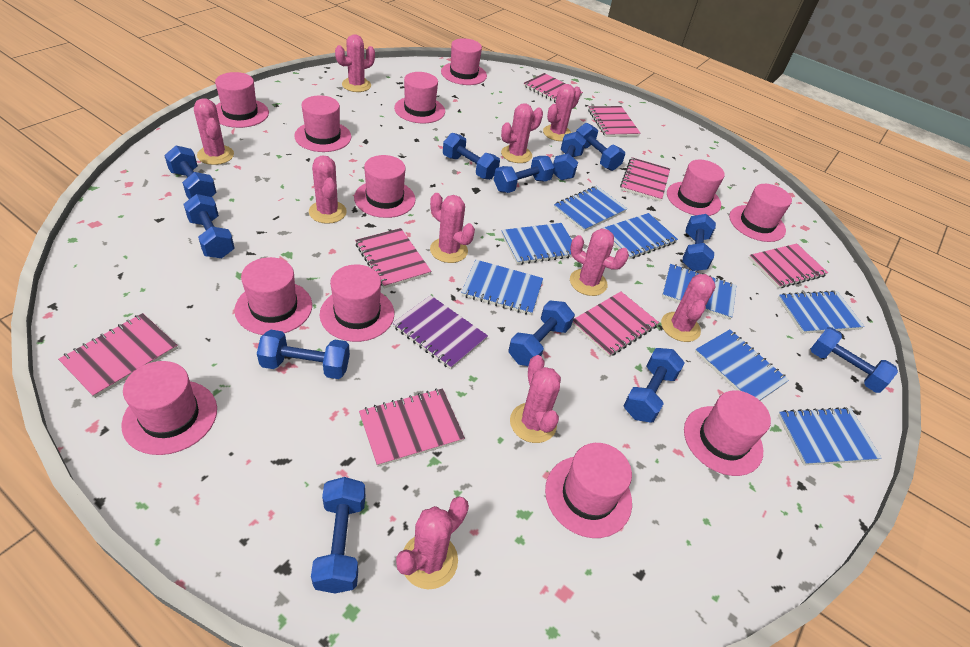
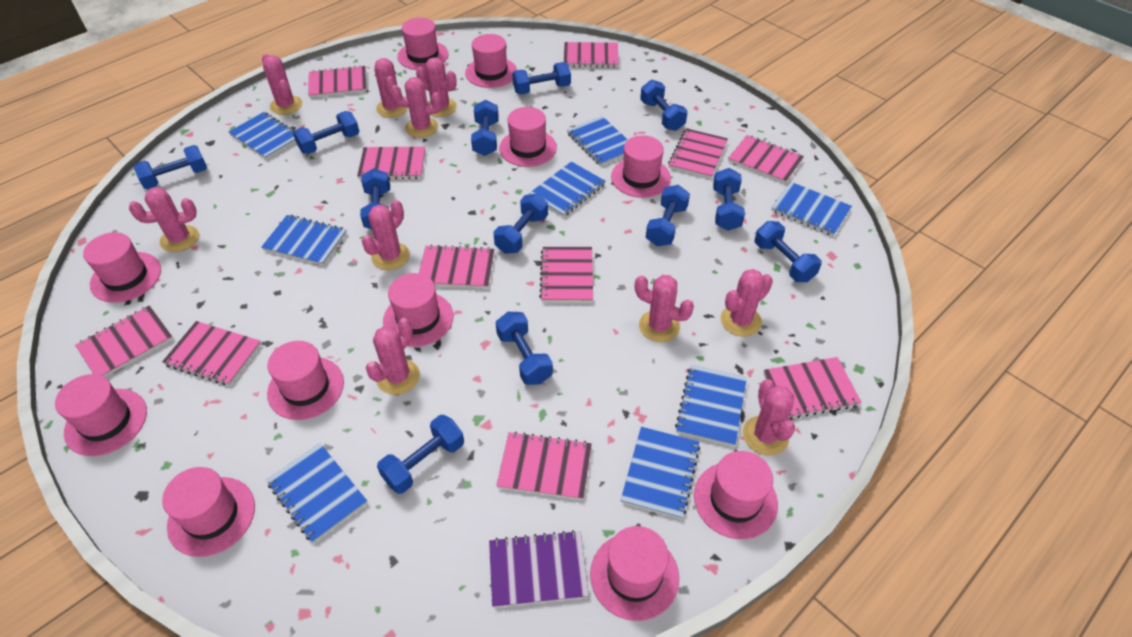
pink hat: [121,361,217,455] [215,72,269,128] [234,257,312,335] [294,95,351,152] [320,264,394,342] [354,155,416,218] [394,72,445,123] [441,38,487,85] [545,443,632,538] [667,160,725,216] [684,390,771,476] [729,184,792,242] = 12 -> [55,374,147,456] [83,232,161,302] [162,467,255,557] [267,341,344,420] [383,273,453,347] [397,18,449,70] [465,34,517,88] [499,107,557,167] [590,526,679,621] [611,135,671,198] [694,451,778,539] = 11
pink notebook: [58,313,178,398] [355,228,431,289] [359,388,465,467] [524,73,583,103] [572,291,659,357] [588,106,641,137] [620,157,670,202] [748,244,828,288] = 8 -> [75,305,173,377] [162,321,261,386] [308,65,367,98] [357,146,425,179] [419,245,494,289] [496,431,592,500] [539,247,593,303] [564,42,619,68] [668,128,728,179] [728,135,804,183] [764,357,862,420] = 11

